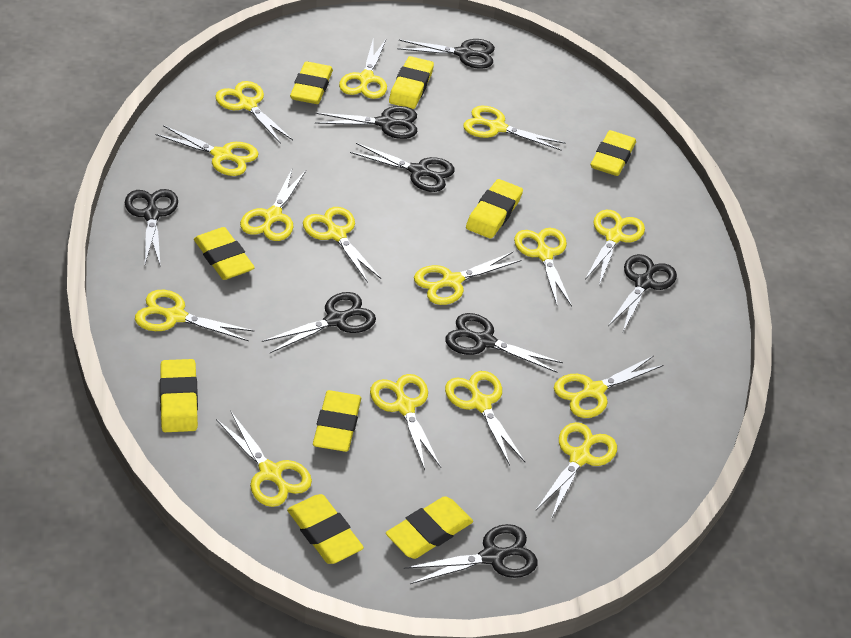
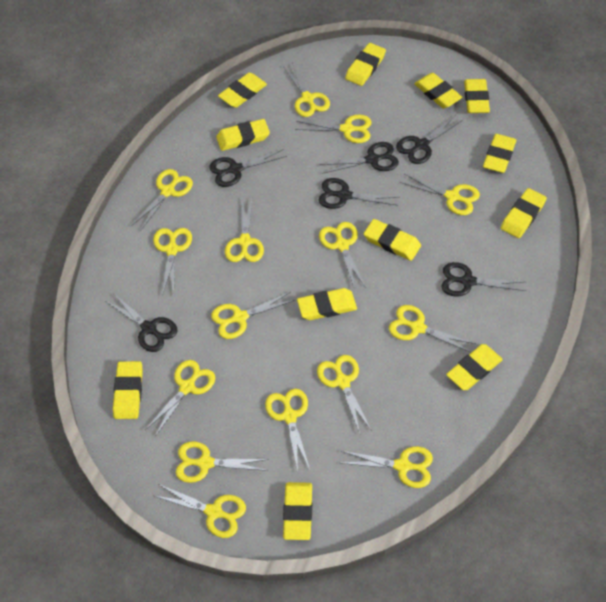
black scissors: [125,189,178,267] [262,292,376,353] [315,106,417,139] [350,143,455,192] [397,39,495,69] [404,524,538,584] [445,313,563,373] [609,254,677,331] = 8 -> [104,292,177,352] [209,149,287,187] [319,178,399,209] [320,142,399,174] [396,115,463,164] [441,262,526,296] = 6
yellow eraser: [160,359,198,432] [194,227,255,280] [287,494,364,564] [290,61,333,104] [313,390,361,452] [386,496,473,559] [389,56,434,109] [466,179,523,239] [591,130,636,176] = 9 -> [113,361,143,419] [216,119,270,151] [218,73,267,108] [283,482,312,540] [297,288,357,320] [345,43,386,86] [364,219,421,261] [414,73,462,109] [446,344,503,390] [464,79,490,113] [483,134,516,173] [501,188,547,238] = 12

